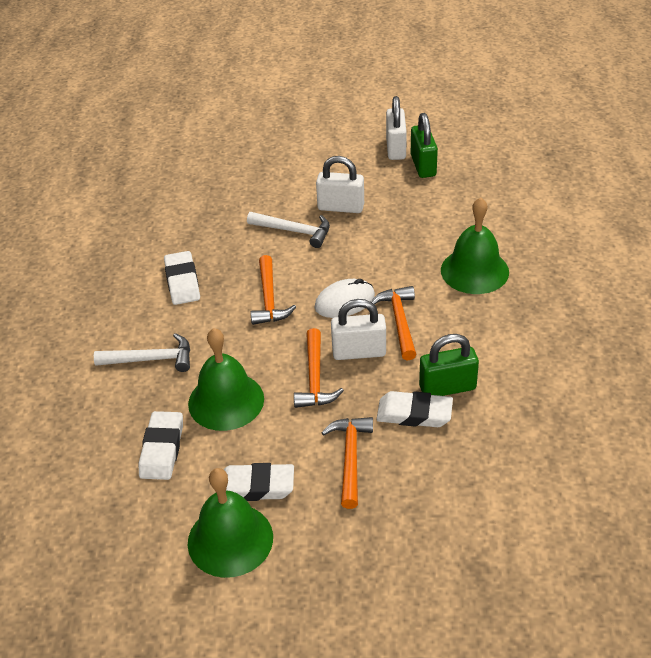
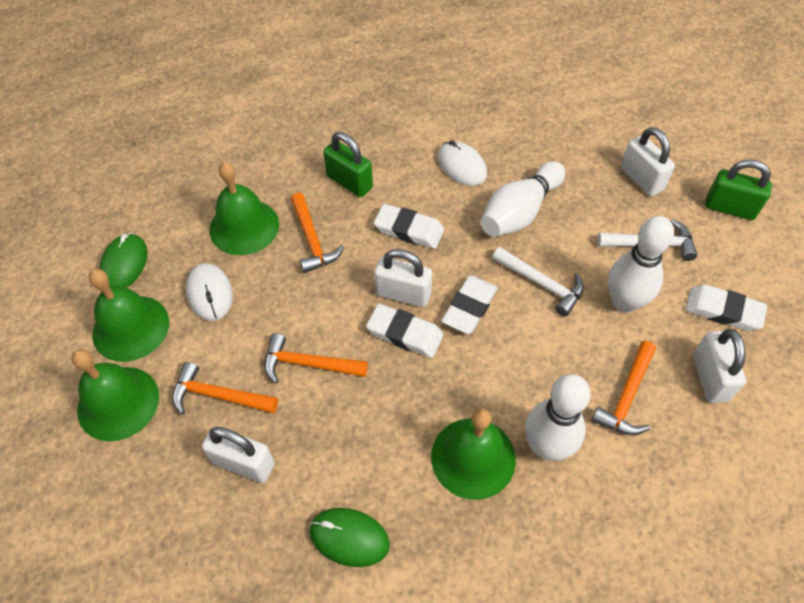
green bell: [188,328,264,431] [188,468,273,578] [441,197,509,294] = 3 -> [71,349,159,441] [89,269,169,362] [209,162,279,255] [431,408,516,500] = 4
green mouse: none = 0 -> [100,233,148,288] [309,508,390,567] = 2
white bowling pin: none = 0 -> [481,161,565,237] [525,374,591,461] [608,216,675,313] = 3
white mouse: [315,279,375,318] = 1 -> [186,263,233,321] [438,140,487,186] = 2
white padlock: [316,156,364,213] [331,299,386,360] [386,96,407,160] = 3 -> [202,426,275,483] [374,249,432,307] [621,127,675,196] [693,329,746,403] = 4

